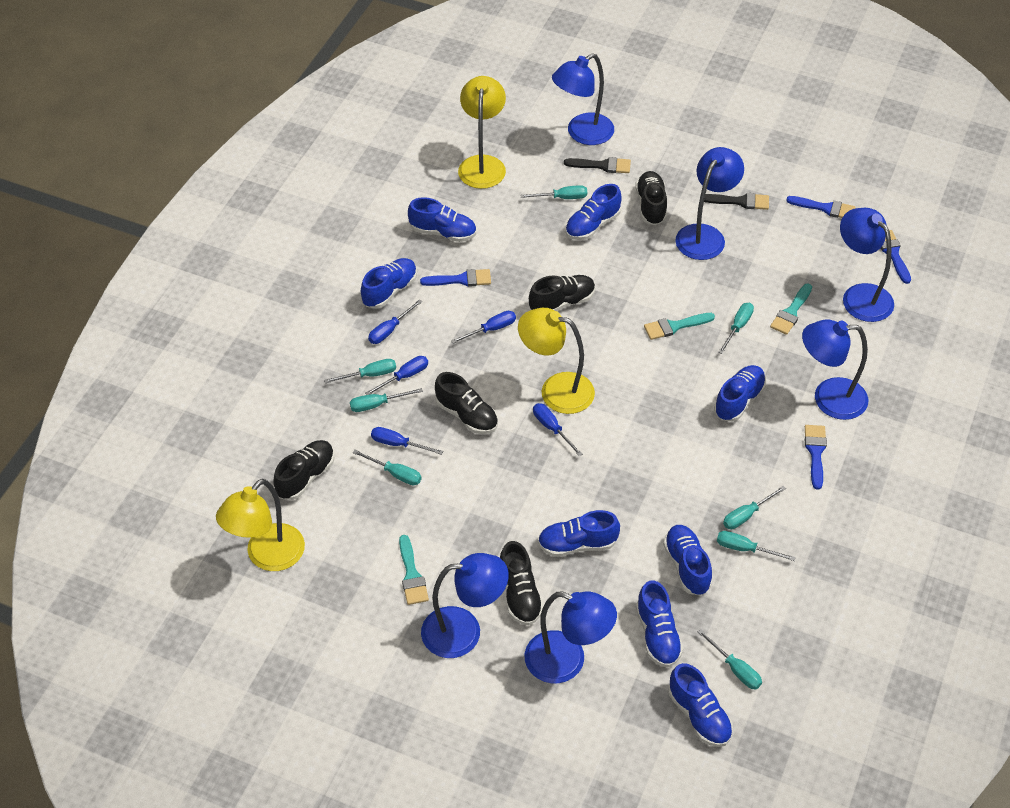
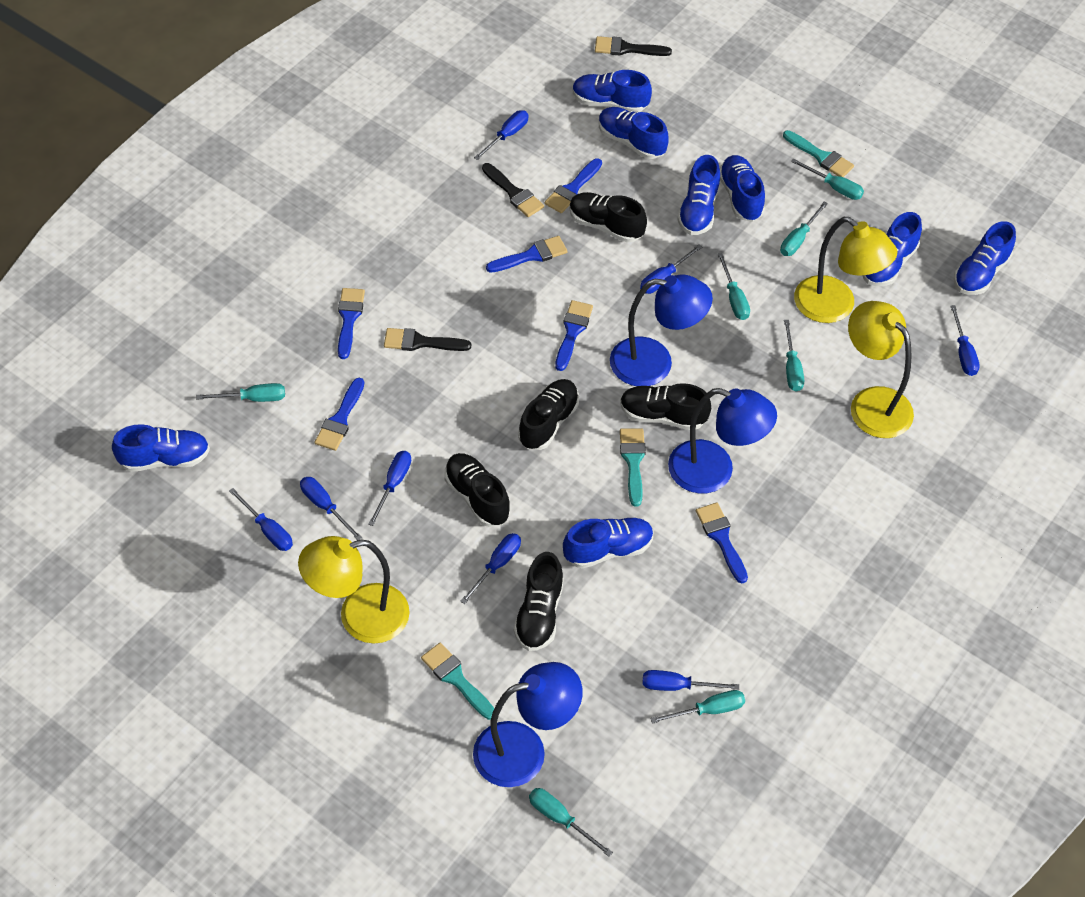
black brush: [564,157,631,173] [704,193,769,210] = 2 -> [384,328,471,351] [482,163,544,217] [595,36,672,56] = 3
blue brush: [420,269,491,287] [786,196,856,218] [805,425,827,490] [881,230,911,284] = 4 -> [315,378,364,451] [338,288,365,359] [486,236,568,273] [545,158,602,213] [555,300,593,371] [696,502,748,583] = 6
blue lamp: [421,553,509,658] [525,591,617,683] [552,53,614,145] [675,147,744,260] [802,319,868,420] [840,208,894,322] = 6 -> [473,662,583,787] [610,274,713,386] [668,388,777,494] = 3
blue screwdriver: [365,356,428,395] [368,299,422,344] [371,427,443,455] [451,311,516,344] [533,403,583,456] = 5 -> [229,488,293,551] [300,477,362,540] [368,451,411,526] [460,533,521,604] [474,110,528,160] [640,245,702,294] [643,670,739,691] [951,305,980,376] = 8
turquoise screwdriver: [324,359,396,383] [350,388,423,412] [353,450,422,485] [520,185,587,199] [698,629,762,690] [717,531,796,561] [718,303,754,354] [723,486,786,529] = 8 -> [196,383,285,402] [529,788,613,857] [650,690,745,724] [718,253,750,320] [780,202,828,256] [784,320,804,392] [791,159,864,200] = 7

